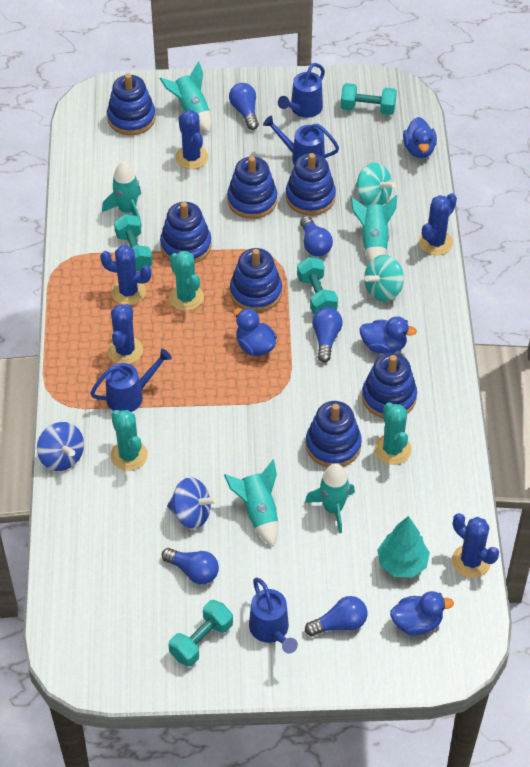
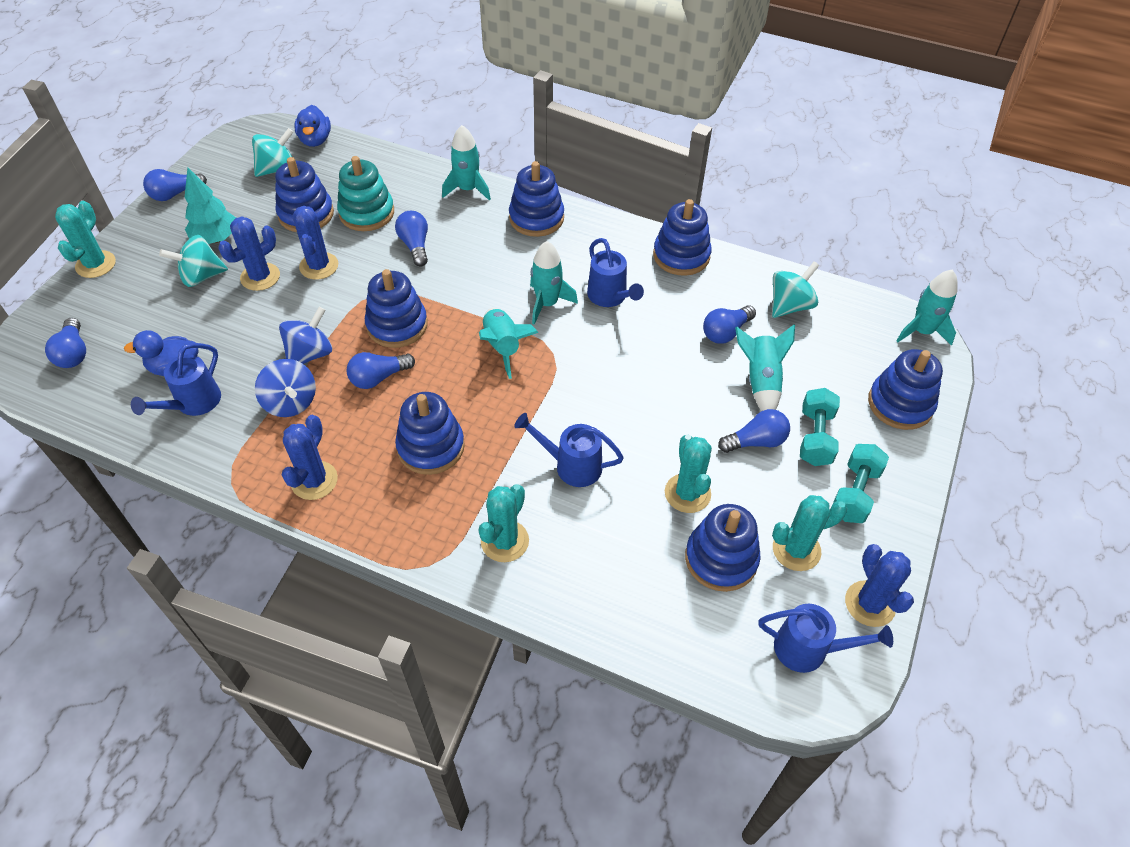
blue cactus: [100,245,151,305] [107,304,143,364] [176,110,208,169] [419,193,457,255] [452,513,499,578] = 5 -> [218,216,280,291] [282,415,338,500] [293,206,338,280] [845,544,914,627] = 4
blue duck: [233,308,277,356] [359,316,417,354] [390,591,454,636] [403,117,437,158] = 4 -> [124,330,199,376] [294,105,331,147] = 2
blue light bulb: [162,548,219,584] [229,83,259,130] [300,216,333,256] [305,596,367,636] [312,307,343,362] = 5 -> [45,318,86,368] [143,169,207,201] [347,352,415,389] [395,211,428,266] [703,305,756,344] [718,409,790,453] = 6
turquoise cactus: [110,410,148,471] [169,251,204,311] [374,402,412,465] = 3 -> [55,201,116,278] [478,484,529,562] [665,434,712,513] [772,495,848,571] = 4
turquoise dumbbell: [114,214,153,272] [169,600,233,667] [297,257,338,315] [340,83,397,115] = 4 -> [800,388,840,466] [833,444,889,523] = 2
turquoise spinning top: [355,163,396,205] [364,255,404,302] = 2 -> [159,235,228,287] [252,128,293,177] [772,262,819,318] = 3
turquoise stacking toy: none = 0 -> [337,156,394,231] = 1

